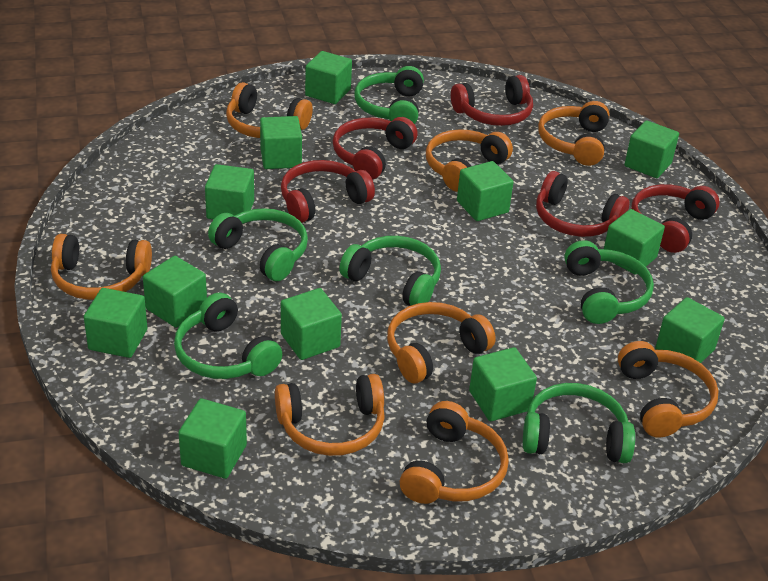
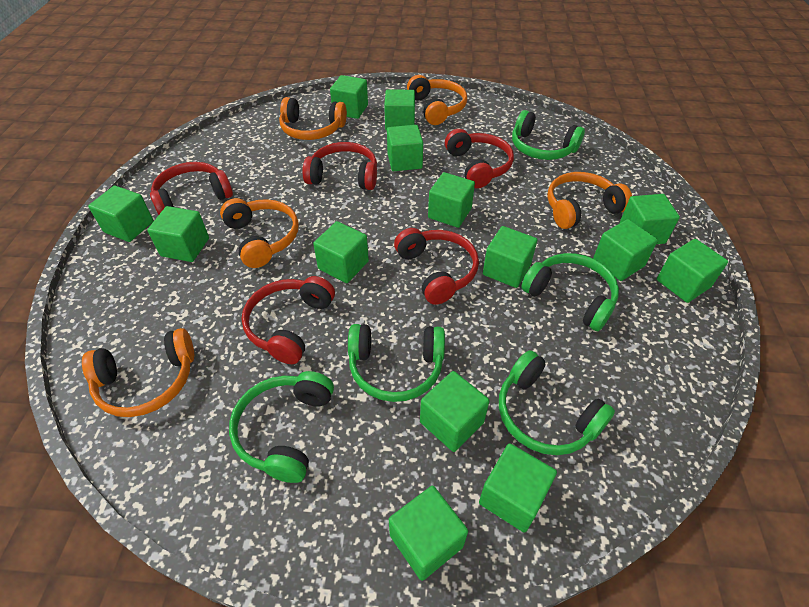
green cube: [84,288,148,358] [143,256,207,328] [179,398,247,479] [205,164,254,219] [260,116,302,169] [281,288,342,360] [305,51,352,104] [457,161,513,221] [469,347,537,421] [604,209,665,275] [624,120,679,178] [655,297,725,363] = 12 -> [88,186,154,242] [147,206,209,262] [313,221,369,283] [330,75,368,119] [384,89,415,131] [387,125,423,171] [389,486,468,581] [420,371,490,452] [428,172,475,228] [479,443,557,532] [483,226,537,288] [593,219,658,281] [620,194,680,244] [657,239,728,303] = 14
green headphones: [174,293,282,379] [208,208,308,281] [339,236,441,306] [355,66,424,124] [523,383,635,463] [564,240,654,324] = 6 -> [229,371,334,483] [348,324,445,402] [499,350,615,455] [512,110,585,160] [521,253,619,331] = 5
orange headphones: [51,234,152,300] [226,82,313,138] [275,374,385,456] [387,302,496,383] [400,401,509,504] [426,129,513,192] [538,101,609,166] [618,341,719,438] = 8 -> [82,328,194,417] [220,198,299,268] [279,97,347,140] [407,75,467,125] [547,172,632,229] = 5

